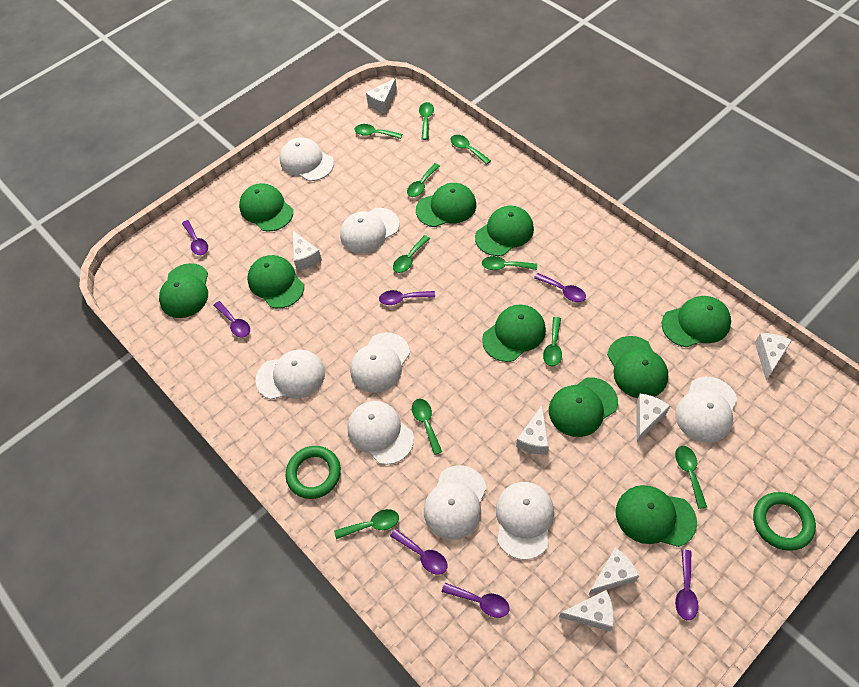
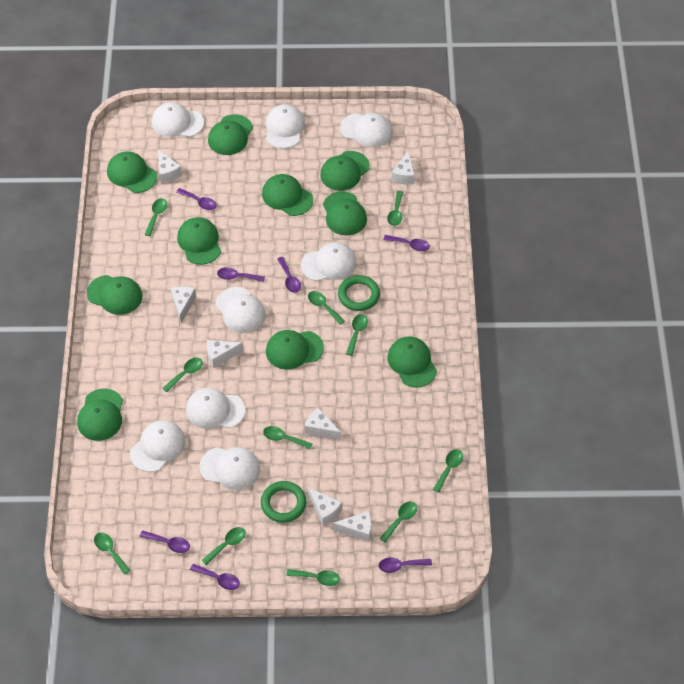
green spoon: [334,509,399,539] [355,124,402,139] [393,235,430,273] [407,163,440,197] [412,399,442,455] [419,102,434,140] [450,135,491,165] [482,256,537,270] [543,317,562,366] [675,446,707,509] = 10 -> [94,532,131,575] [144,198,167,236] [163,357,203,392] [201,527,246,565] [263,426,312,449] [286,569,340,586] [308,291,345,325] [346,314,368,356] [379,501,417,542] [387,191,403,226] [433,449,463,492] = 11

